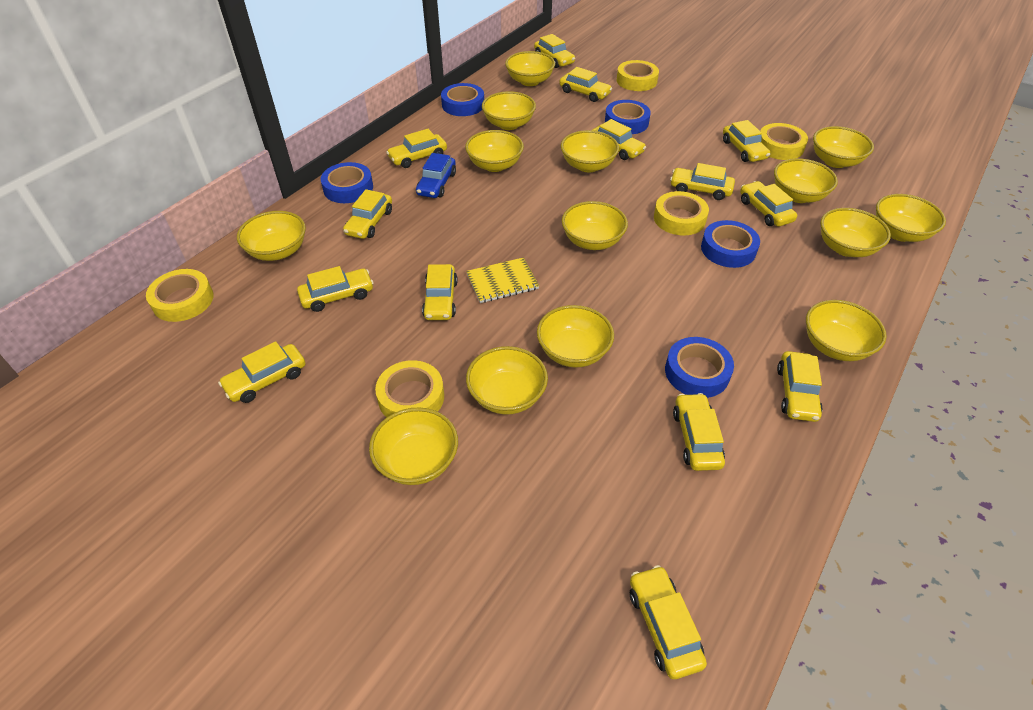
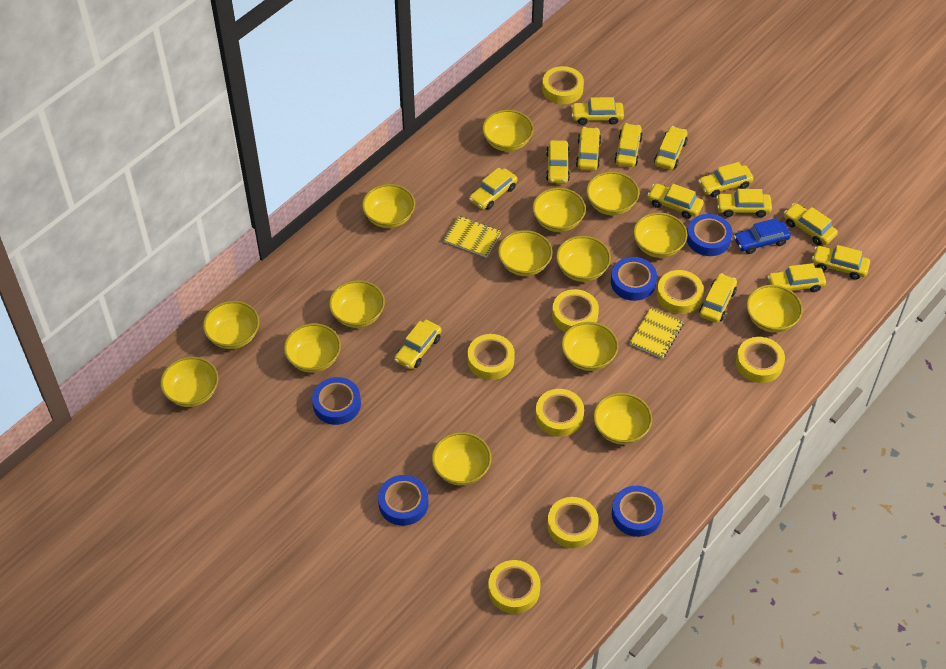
yellow bowl: [237,211,306,261] [369,407,458,485] [465,130,524,172] [466,346,548,415] [482,91,536,130] [505,51,555,86] [537,305,614,368] [561,130,619,172] [562,201,628,250] [774,158,838,203] [806,300,887,361] [813,126,874,168] [820,208,891,257] [876,194,946,242] = 14 -> [160,357,219,407] [203,301,259,349] [284,323,341,373] [329,280,385,328] [362,184,415,228] [432,432,491,485] [482,110,534,152] [498,230,552,276] [532,188,586,232] [556,236,611,282] [561,322,618,371] [586,172,639,216] [593,393,652,445] [633,212,687,258] [746,285,803,333] = 15
yellow notebook: [466,257,539,303] = 1 -> [443,216,502,258] [629,307,684,359] = 2
yellow tape: [146,269,214,322] [375,360,444,417] [616,60,659,91] [654,191,709,235] [760,123,808,160] = 5 -> [467,334,515,380] [488,560,541,614] [535,389,584,437] [542,66,584,104] [547,497,599,548] [552,289,599,332] [657,270,704,314] [736,337,785,383] = 8

